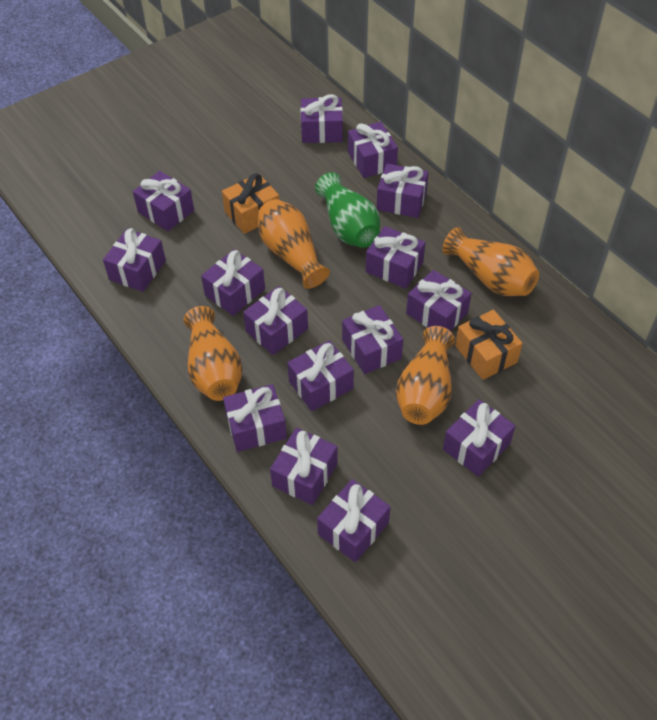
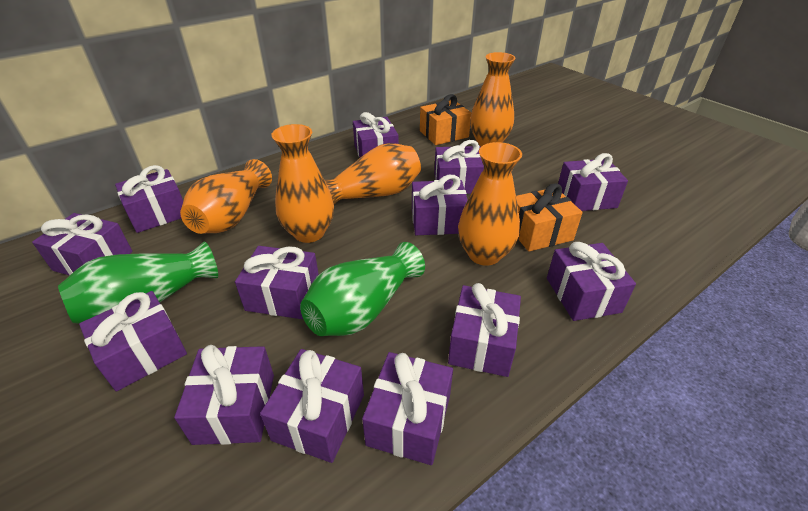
green vase: [315,172,380,248] = 1 -> [58,241,218,324] [300,242,425,336] = 2
orange vase: [184,306,243,401] [258,199,330,289] [396,326,455,425] [443,227,539,296] = 4 -> [180,159,272,234] [271,124,334,243] [325,143,421,204] [458,142,522,266] [470,52,516,146] = 5
purple gift: [103,228,166,292] [133,171,194,231] [201,249,265,316] [223,384,287,452] [243,286,308,355] [270,428,338,505] [287,340,354,411] [301,94,343,143] [317,479,391,562] [342,305,403,374] [348,122,398,178] [366,226,426,289] [377,164,429,218] [406,270,471,331] [443,399,516,477] = 15 -> [32,213,132,276] [79,291,187,391] [115,165,183,233] [174,345,274,445] [235,246,319,319] [260,349,364,463] [353,112,398,158] [362,352,453,465] [412,175,468,235] [434,140,484,194] [448,283,521,377] [547,242,636,321] [558,153,628,211] = 13

